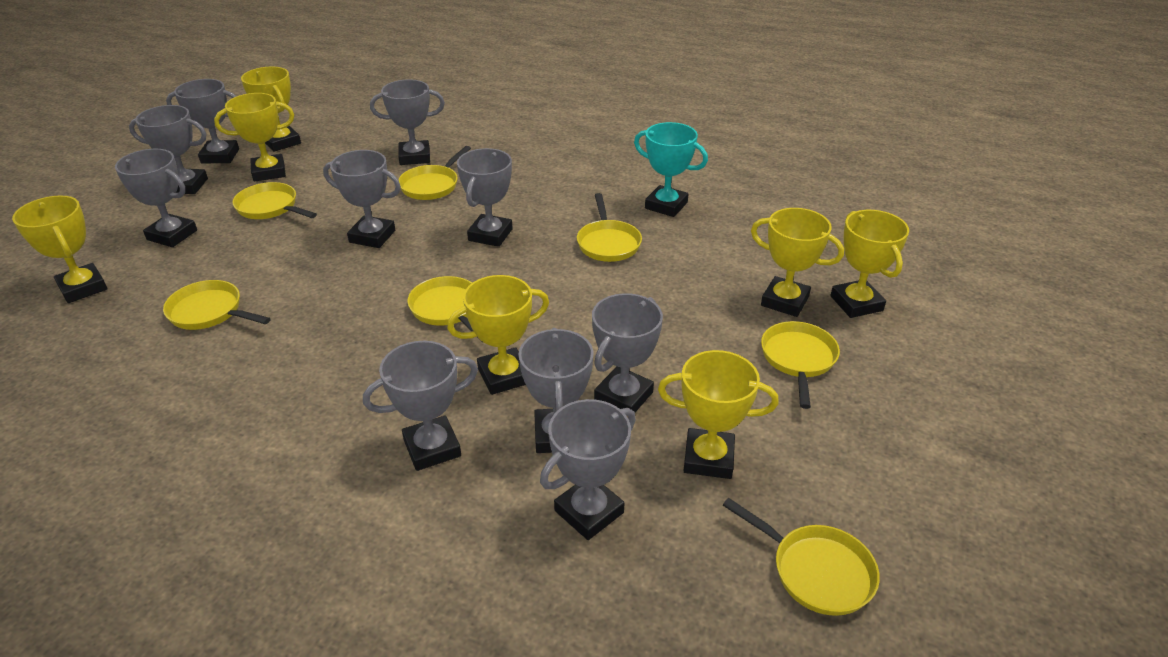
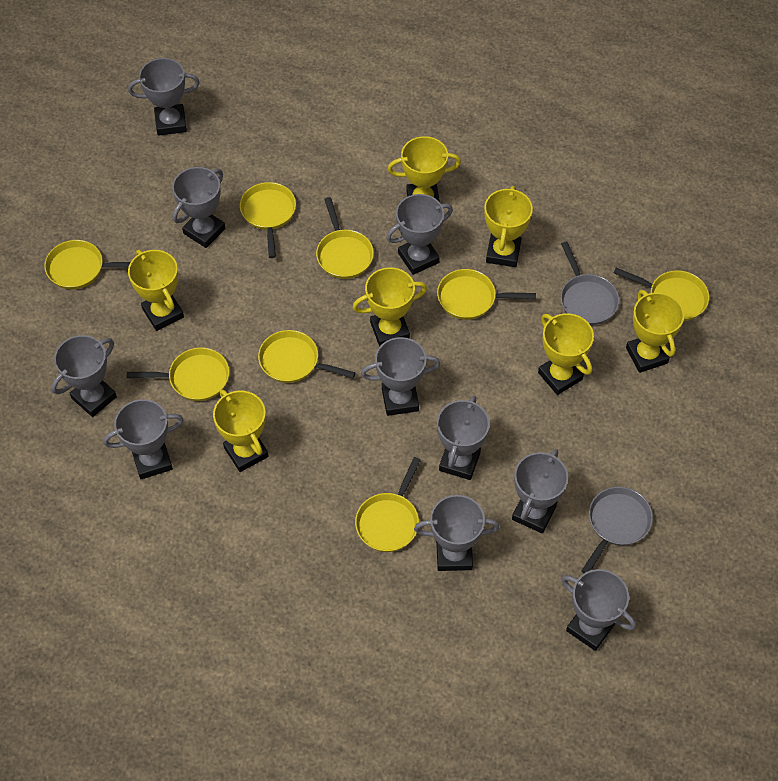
grey pan: none = 0 -> [561,241,619,325] [582,487,653,573] = 2
turquoise trophy: [634,122,708,217] = 1 -> none = 0
yellow pan: [163,280,271,330] [232,182,317,219] [398,146,471,200] [408,276,482,342] [577,193,642,262] [723,498,880,616] [761,321,840,409] = 7 -> [44,240,130,289] [127,347,229,401] [240,182,296,258] [258,330,356,383] [316,197,374,279] [355,457,421,552] [437,269,536,320] [614,268,709,321] = 8

